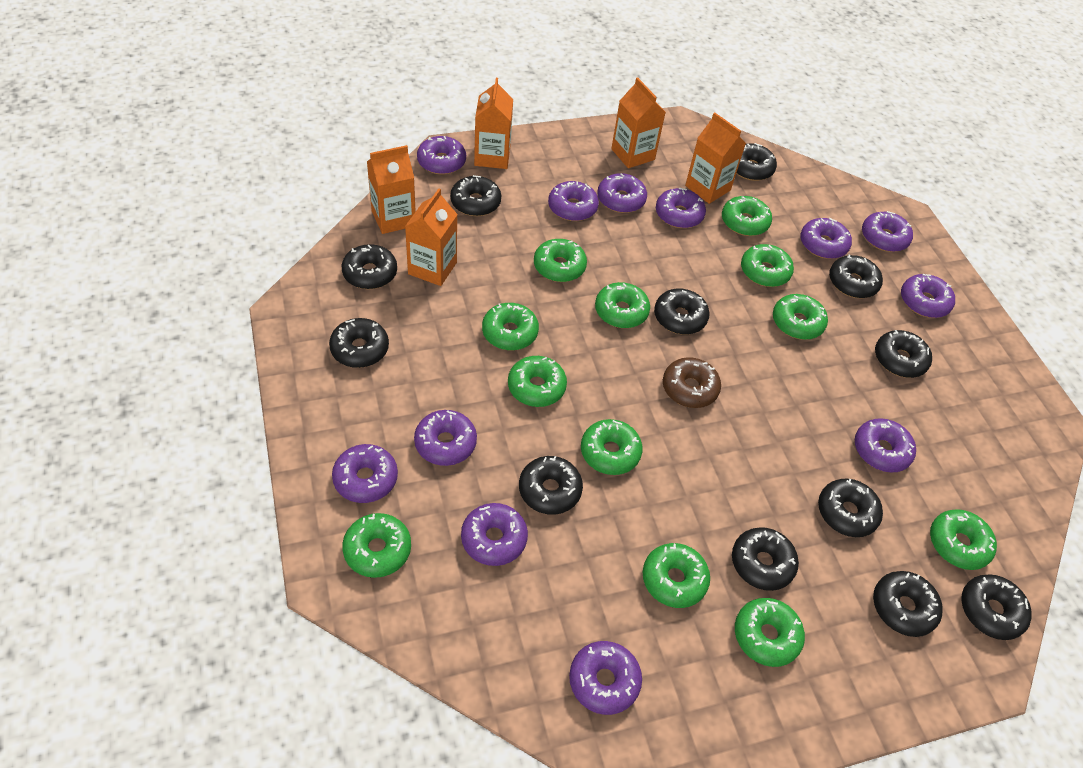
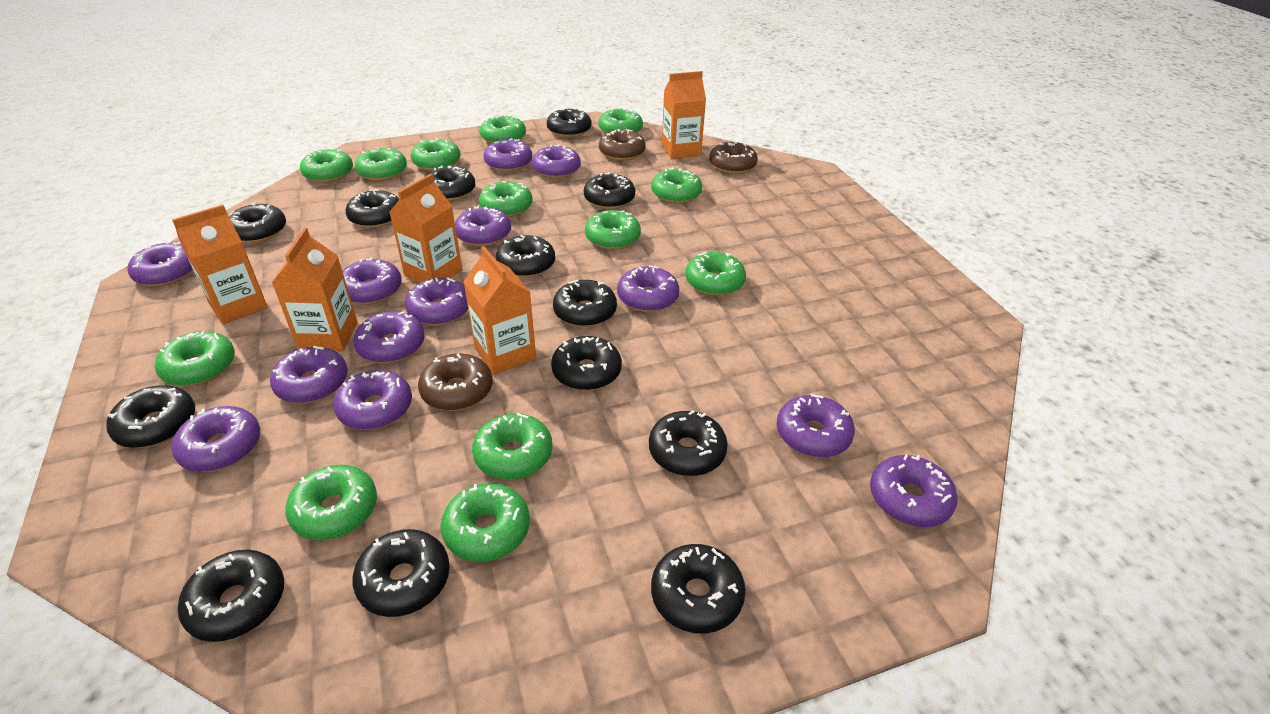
black donut: [329,318,389,368] [342,244,397,289] [450,175,501,216] [519,456,583,515] [654,289,710,335] [732,527,799,591] [736,143,777,181] [818,479,883,537] [829,255,883,298] [873,571,943,637] [875,330,932,378] [961,574,1032,640] = 12 -> [106,385,195,448] [178,550,284,642] [228,202,286,243] [346,190,399,228] [352,529,450,617] [426,165,475,201] [496,235,555,278] [547,108,591,137] [551,336,622,391] [553,280,617,327] [584,172,635,209] [649,410,728,476] [651,544,746,633] = 13
brown donut: [663,357,721,408] = 1 -> [418,353,493,411] [599,129,646,161] [709,141,758,174] = 3
green donut: [342,513,411,578] [482,303,539,350] [508,356,567,407] [534,239,587,282] [581,419,643,475] [595,282,650,328] [643,543,710,608] [722,196,772,236] [735,598,805,667] [741,244,794,287] [773,294,828,340] [930,509,997,570] = 12 -> [155,331,235,386] [285,465,377,540] [300,149,353,183] [355,147,407,181] [411,138,461,171] [440,483,530,562] [472,413,553,480] [479,181,533,217] [480,115,526,144] [585,210,641,250] [598,107,643,133] [651,167,702,203] [685,252,746,296] = 13
purple donut: [332,444,398,503] [414,410,477,466] [417,136,466,175] [461,503,528,566] [548,181,599,221] [569,641,642,715] [597,173,647,213] [656,187,706,228] [800,218,852,259] [855,418,916,472] [862,211,913,252] [901,274,955,318] = 12 -> [128,241,193,287] [172,406,260,472] [270,346,348,403] [333,370,412,430] [342,257,402,305] [353,311,425,363] [405,278,468,326] [455,206,511,246] [483,138,532,172] [532,144,581,178] [617,265,679,312] [777,394,855,457] [870,454,958,527] = 13

